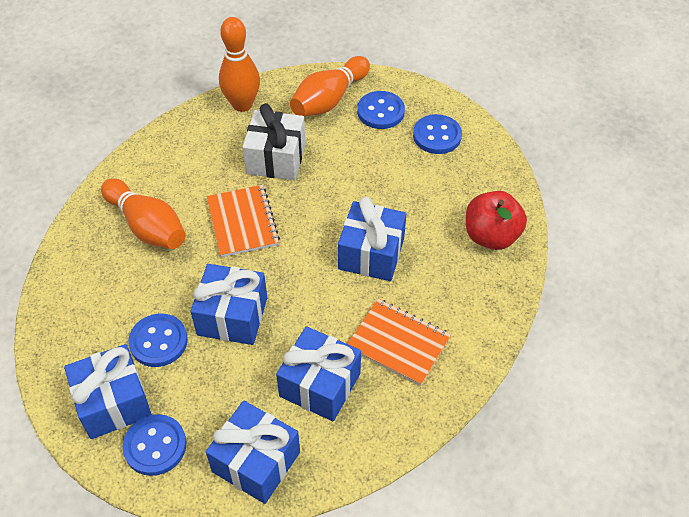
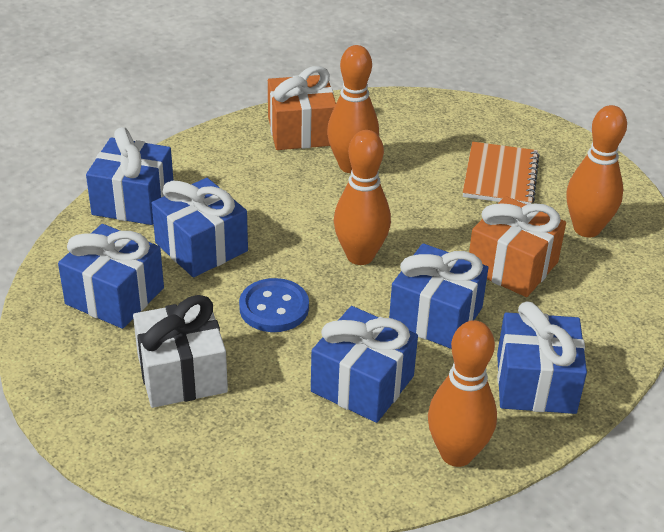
blue button: [122,414,187,476] [128,313,188,367] [357,91,405,129] [413,114,462,154] = 4 -> [239,278,309,332] = 1
blue gift: [64,344,152,439] [191,264,267,345] [206,401,300,504] [276,326,361,421] [338,196,406,281] = 5 -> [58,224,164,329] [86,127,173,225] [152,178,248,277] [311,306,418,423] [389,243,488,349] [497,302,587,414] = 6
orange bowling pin: [101,178,186,249] [219,17,260,112] [290,56,370,116] = 3 -> [327,45,379,173] [334,130,391,265] [428,320,497,467] [566,105,627,237] = 4
orange gift: none = 0 -> [268,66,336,150] [469,196,566,297] = 2
orange notebook: [207,185,280,257] [347,299,451,386] = 2 -> [463,142,540,205] = 1
red apple: [466,191,527,250] = 1 -> none = 0

